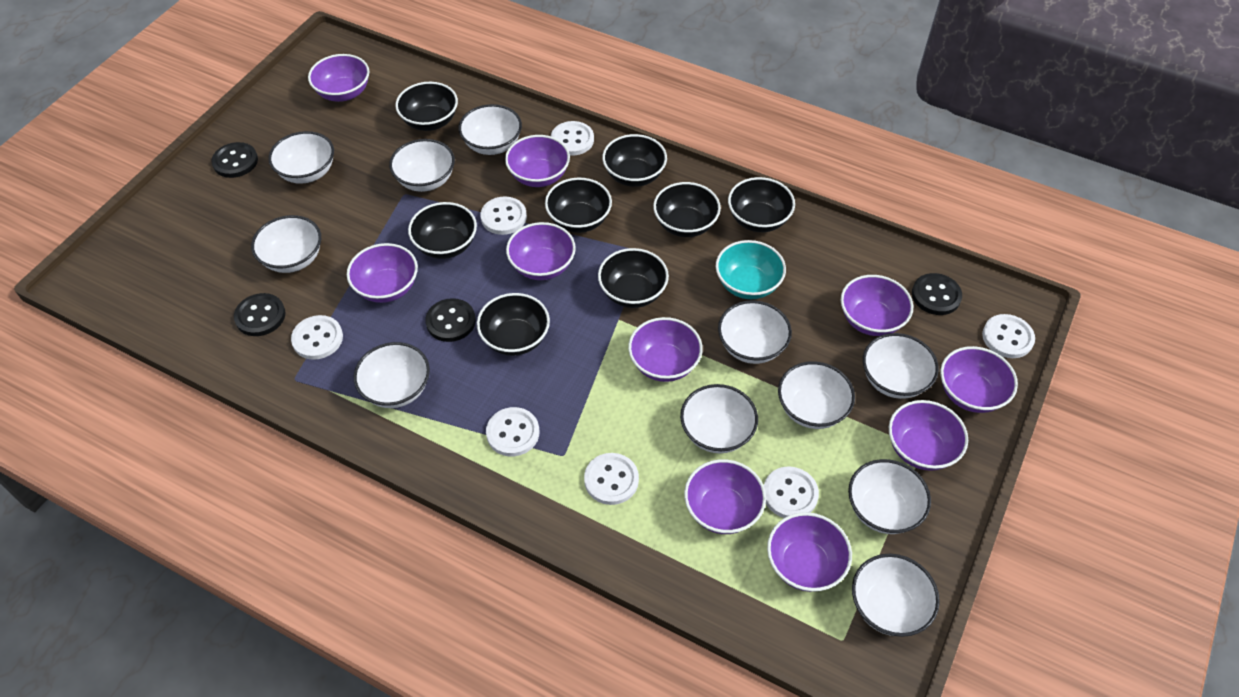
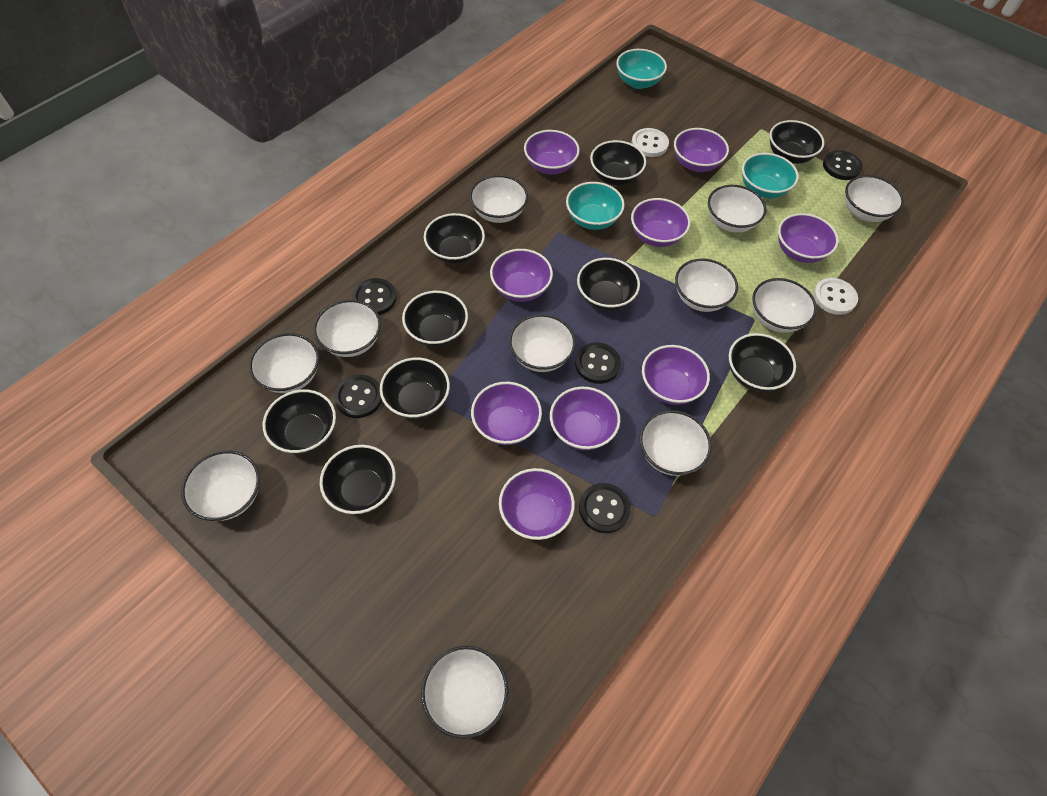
black bowl: [395,82,458,131] [408,202,477,259] [477,293,550,356] [545,178,612,233] [598,248,669,308] [602,134,667,187] [653,182,721,237] [728,177,795,232] = 8 -> [263,389,336,454] [320,445,396,514] [380,357,450,419] [402,291,468,347] [424,213,485,264] [577,258,640,311] [590,140,646,186] [729,333,796,392] [770,120,824,164] = 9
black button: [211,142,258,178] [234,293,285,336] [425,298,476,342] [912,273,962,315] = 4 -> [334,375,382,418] [352,278,397,315] [575,342,621,384] [579,483,631,533] [823,150,863,180] = 5
purple bowl: [308,54,369,102] [347,243,418,303] [505,135,570,187] [506,222,576,280] [628,317,703,382] [684,459,766,534] [767,512,852,592] [841,275,913,336] [889,400,968,471] [940,346,1018,413] = 10 -> [471,382,542,445] [490,249,553,302] [499,468,575,540] [524,130,580,175] [550,387,620,450] [631,198,690,247] [642,345,710,405] [674,128,729,172] [778,213,839,263] = 9
turquoise bowl: [716,240,786,299] = 1 -> [566,182,625,230] [616,49,667,89] [742,153,799,198] = 3
white button: [291,315,343,360] [480,196,527,235] [486,407,539,456] [551,121,594,156] [584,453,639,505] [764,466,819,518] [982,314,1035,358] = 7 -> [632,128,669,157] [813,278,858,315] = 2

